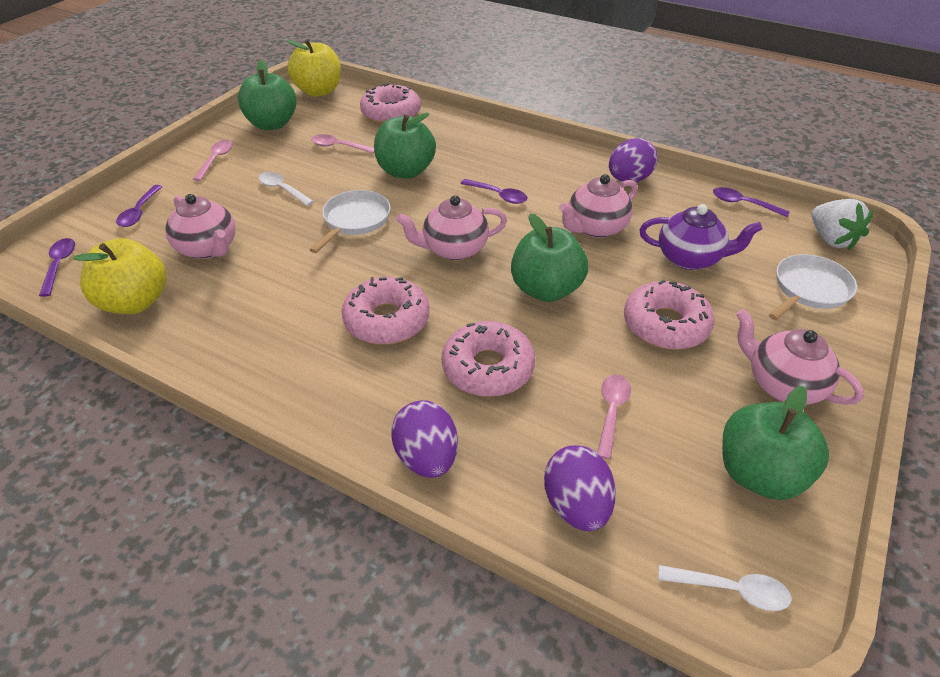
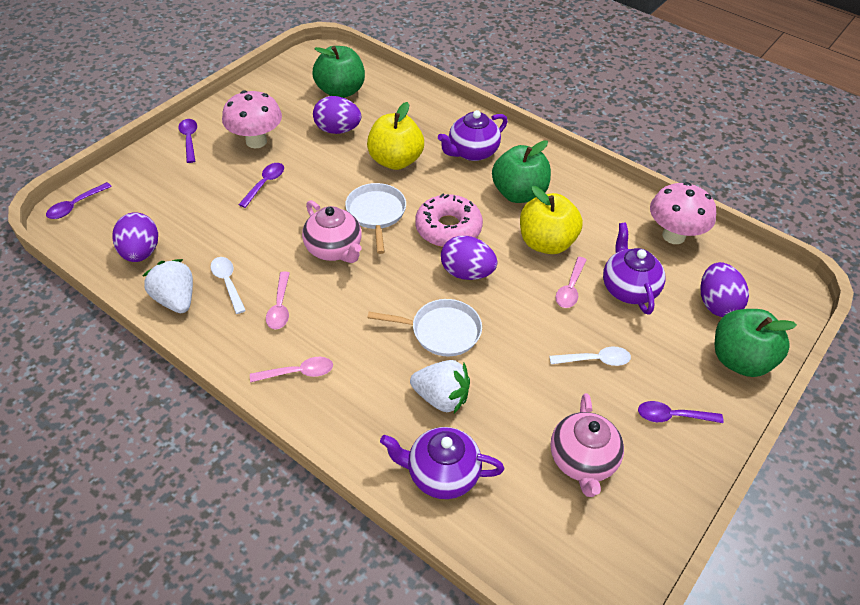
green apple: [238,60,297,130] [374,112,436,178] [511,213,588,302] [722,386,829,500] = 4 -> [312,46,365,98] [492,140,551,203] [715,309,797,377] = 3
pink donut: [342,277,430,344] [360,83,421,124] [442,321,535,397] [624,280,715,350] = 4 -> [415,194,483,247] = 1
pink mushroom: none = 0 -> [222,90,282,148] [650,182,716,244] = 2
pink teapot: [165,194,236,259] [396,195,507,261] [559,174,637,238] [736,309,864,405] = 4 -> [302,200,362,263] [550,393,624,497] = 2
purple egg: [391,400,458,478] [544,445,616,531] [609,138,658,182] = 3 -> [112,213,158,262] [313,96,361,134] [441,236,497,280] [701,262,749,317] = 4
purple teapot: [640,204,763,270] = 1 -> [380,427,504,499] [438,110,508,161] [603,223,666,315] = 3
white strawberry: [811,199,874,250] = 1 -> [142,259,193,313] [410,360,470,413] = 2

